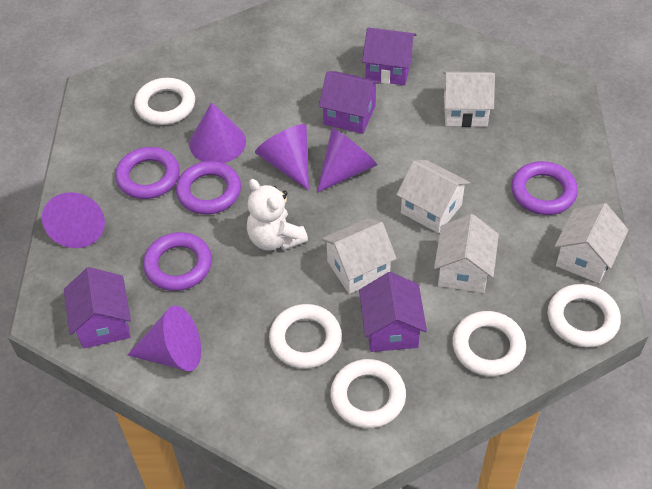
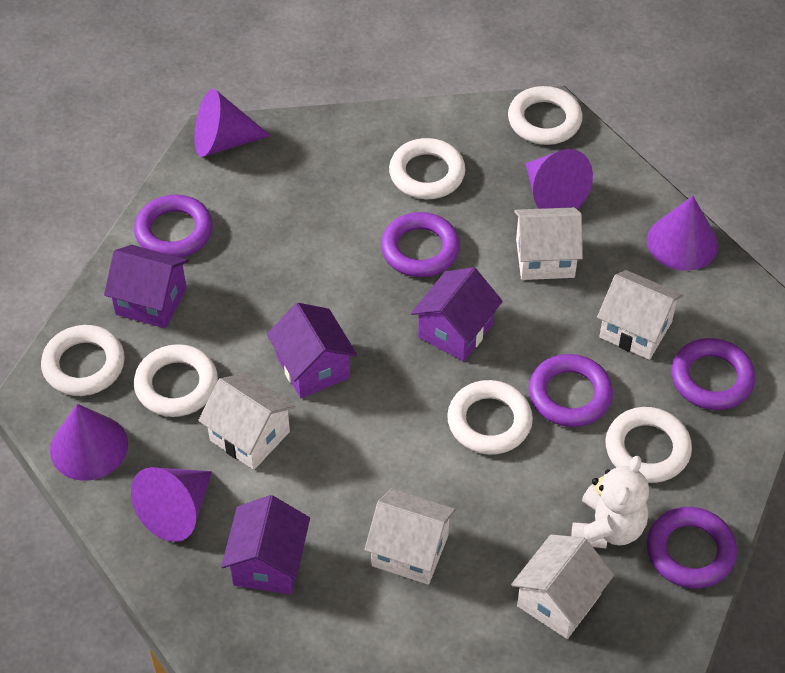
purple ring: [115,147,180,199] [143,232,212,291] [176,161,241,214] [511,161,578,215] = 4 -> [134,195,213,258] [381,212,460,277] [529,354,613,427] [647,507,737,588] [671,338,756,410] = 5
white ring: [134,78,195,125] [269,304,342,369] [330,359,406,428] [452,311,526,376] [548,284,621,347] = 5 -> [41,325,125,396] [134,344,218,417] [389,138,465,199] [447,380,533,455] [508,86,582,145] [605,407,692,483] = 6

